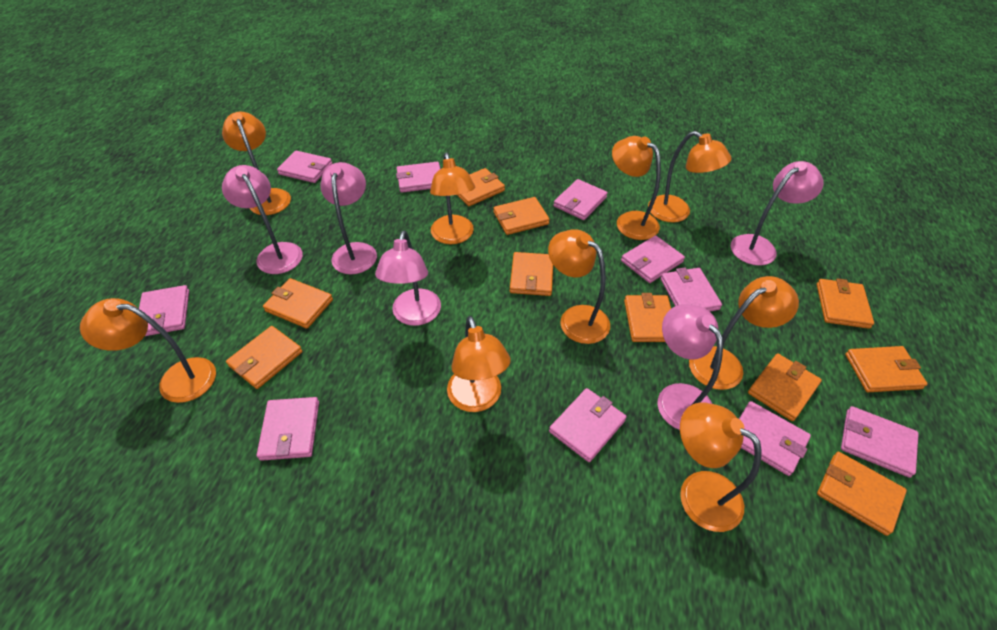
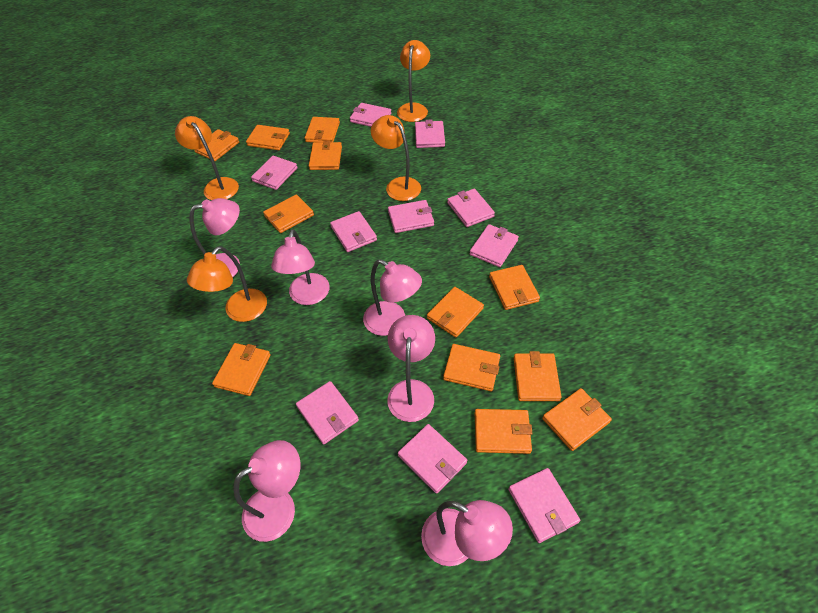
orange lamp: [80,298,216,403] [222,112,291,215] [430,152,475,244] [447,316,511,412] [548,229,610,344] [612,136,661,240] [648,131,732,222] [680,402,762,532] [689,276,799,390] = 9 -> [175,116,239,200] [187,246,267,322] [371,115,421,201] [397,40,430,122] = 4
orange wallet: [226,326,303,389] [263,278,333,329] [457,168,505,206] [494,197,550,235] [510,252,553,296] [624,293,671,342] [748,353,822,421] [817,278,874,329] [817,452,907,536] [845,346,927,392] = 10 -> [194,129,239,161] [212,343,271,396] [246,125,290,150] [263,194,314,233] [305,117,340,143] [309,140,342,170] [427,287,484,338] [443,344,500,391] [475,409,532,454] [489,265,540,310] [514,351,561,401] [542,388,612,451] = 12
pink lamp: [222,165,303,274] [320,162,377,274] [375,231,441,326] [658,304,723,430] [731,161,824,266] = 5 -> [190,198,240,277] [233,440,300,542] [271,229,330,305] [363,259,422,336] [387,315,435,422] [421,500,513,566] = 6

